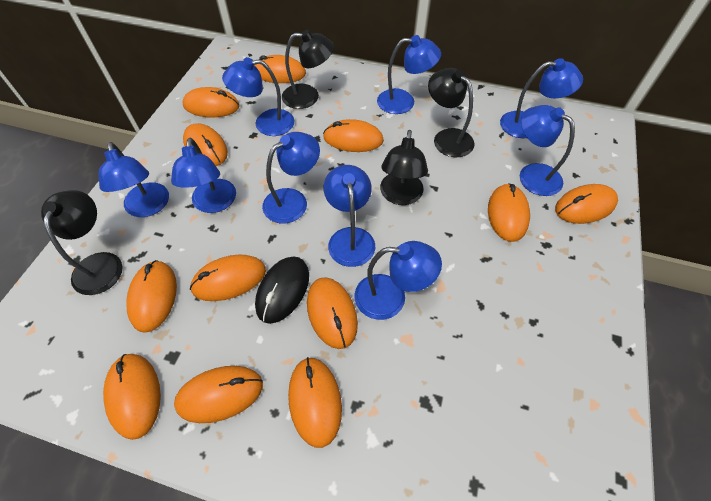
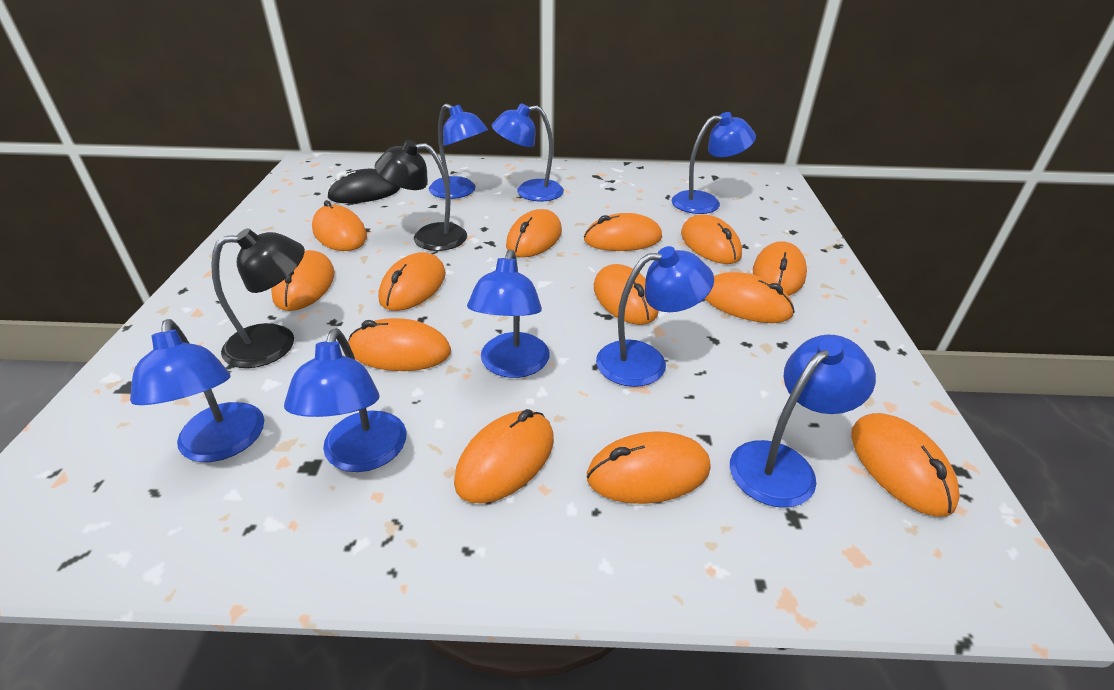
black lamp: [41,190,123,295] [282,30,334,109] [380,130,428,205] [428,68,475,157] = 4 -> [211,228,305,368] [375,140,467,251] = 2
blue lamp: [99,142,169,217] [171,138,236,213] [222,57,295,136] [262,132,320,224] [324,165,375,267] [354,241,442,320] [377,35,441,114] [500,58,583,138] [520,105,575,196] = 9 -> [130,319,264,462] [284,328,406,472] [429,104,488,199] [467,249,549,378] [491,103,564,201] [596,246,714,387] [672,112,756,214] [730,335,876,508] = 8
orange mouse: [103,354,161,440] [126,260,177,333] [174,366,263,423] [182,87,239,117] [183,123,228,166] [190,255,266,301] [254,55,306,83] [288,357,342,448] [307,277,358,349] [323,119,384,152] [488,183,530,242] [555,184,618,224] = 12 -> [271,250,335,311] [312,200,367,251] [348,318,451,371] [379,252,446,311] [454,409,554,503] [506,209,562,257] [584,213,662,251] [587,431,711,504] [594,264,659,325] [681,214,742,264] [705,272,795,323] [753,241,807,296] [851,413,960,517] = 13

